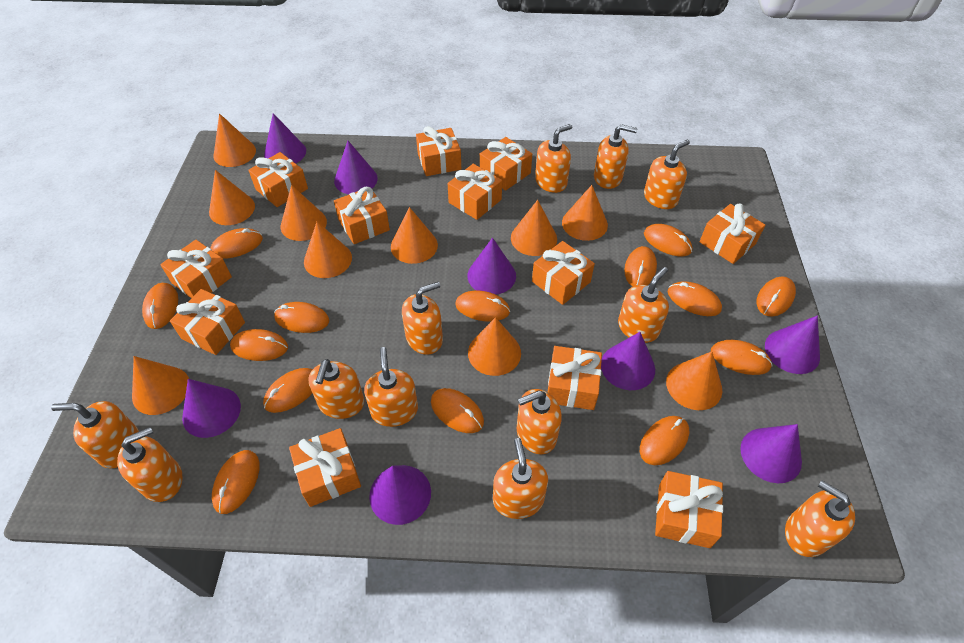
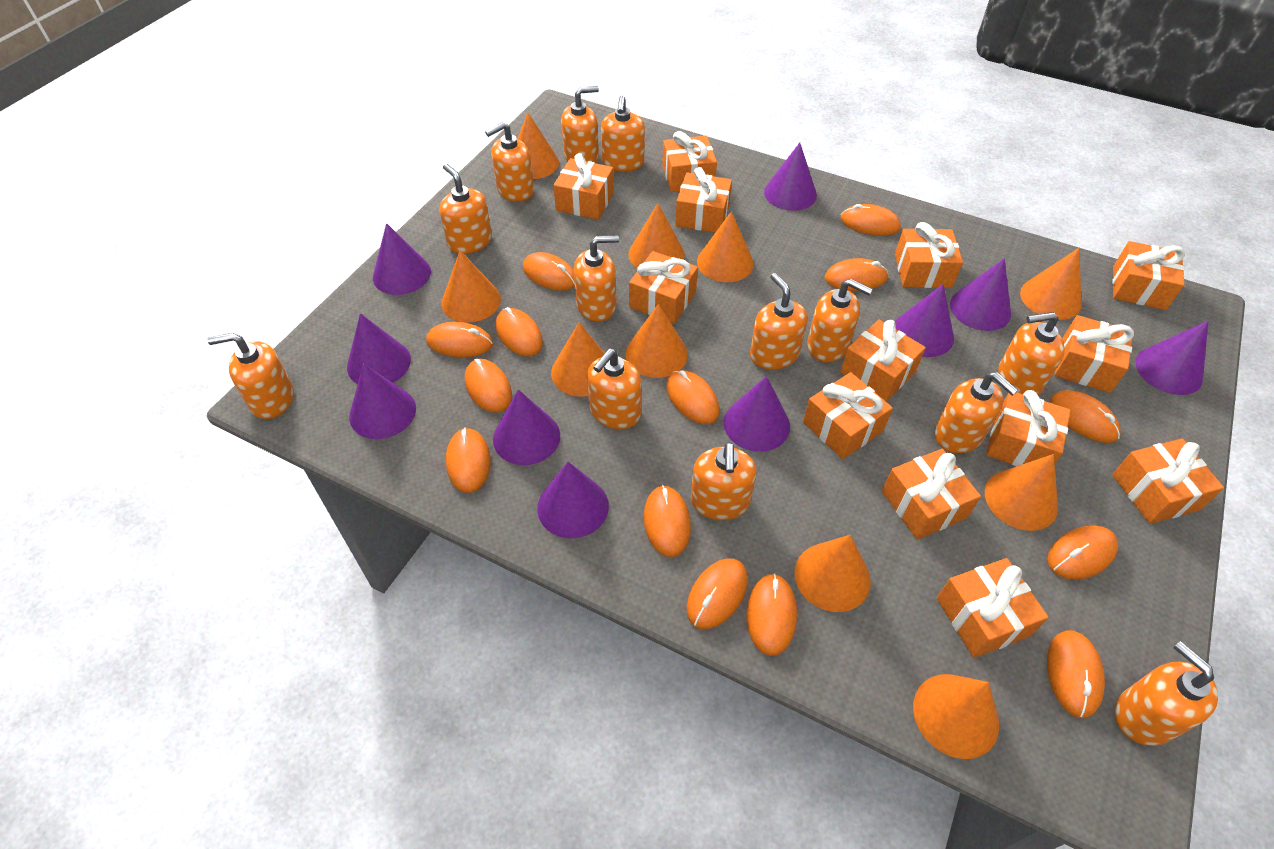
orange gift: [160,240,232,298] [170,289,245,355] [248,152,308,207] [289,428,361,507] [334,187,390,244] [416,126,461,176] [448,164,502,220] [480,137,532,191] [532,241,595,305] [548,346,602,410] [655,471,723,548] [699,203,765,264] = 12 -> [553,153,614,220] [629,251,698,324] [662,131,717,192] [675,167,732,233] [803,372,893,459] [840,320,926,401] [882,449,981,540] [895,222,963,288] [937,558,1049,658] [986,390,1070,466] [1054,315,1134,393] [1112,241,1185,310] [1112,438,1224,524] = 13
orange soap dispenser: [51,401,139,468] [117,427,183,502] [308,359,364,419] [364,347,418,427] [402,282,443,355] [493,438,548,519] [517,389,562,454] [535,124,572,193] [594,124,637,189] [618,267,669,343] [644,140,690,209] [785,480,855,557] = 12 -> [207,333,294,419] [440,164,492,254] [485,122,534,202] [561,86,599,163] [574,235,619,322] [587,349,642,430] [601,96,645,172] [691,442,757,520] [750,273,808,370] [807,279,873,363] [935,372,1018,454] [998,312,1065,395] [1115,641,1218,746] = 13
purple cone: [182,379,241,438] [264,113,306,164] [334,141,378,194] [369,465,431,525] [467,238,516,295] [601,332,655,390] [740,424,802,483] [765,316,820,374] = 8 -> [347,313,411,384] [349,364,416,439] [373,223,431,295] [493,389,560,465] [537,462,609,538] [724,376,790,452] [764,143,817,211] [895,284,954,357] [950,258,1011,331] [1135,321,1208,395] = 10

